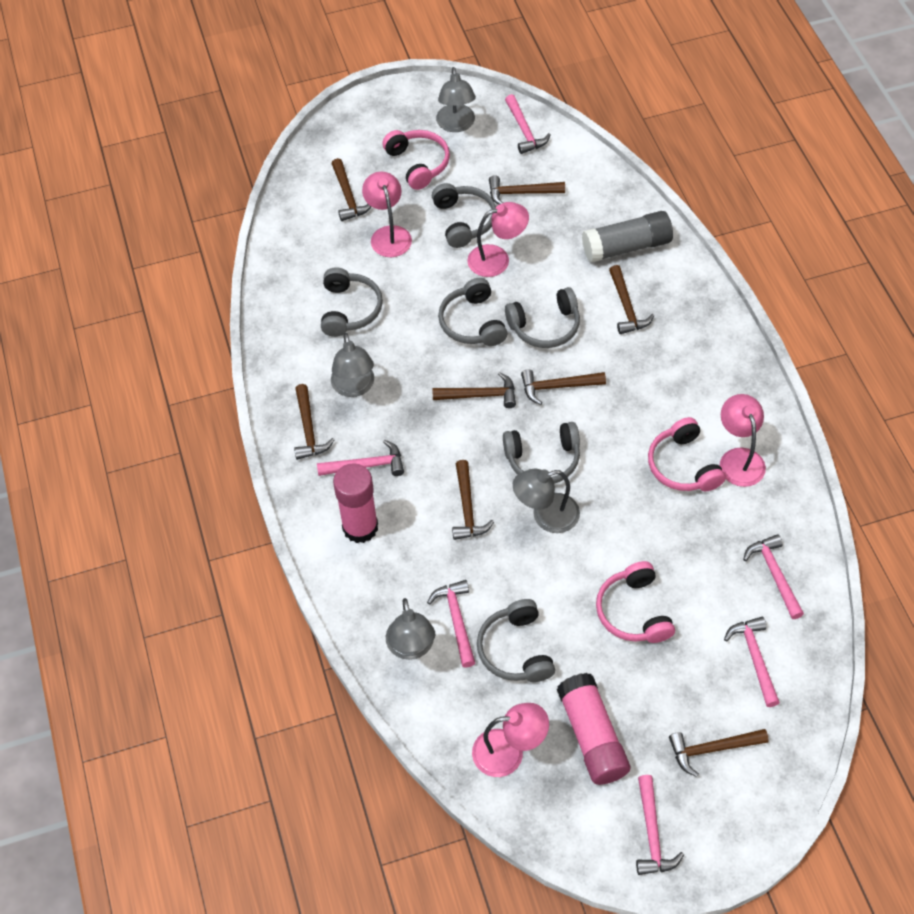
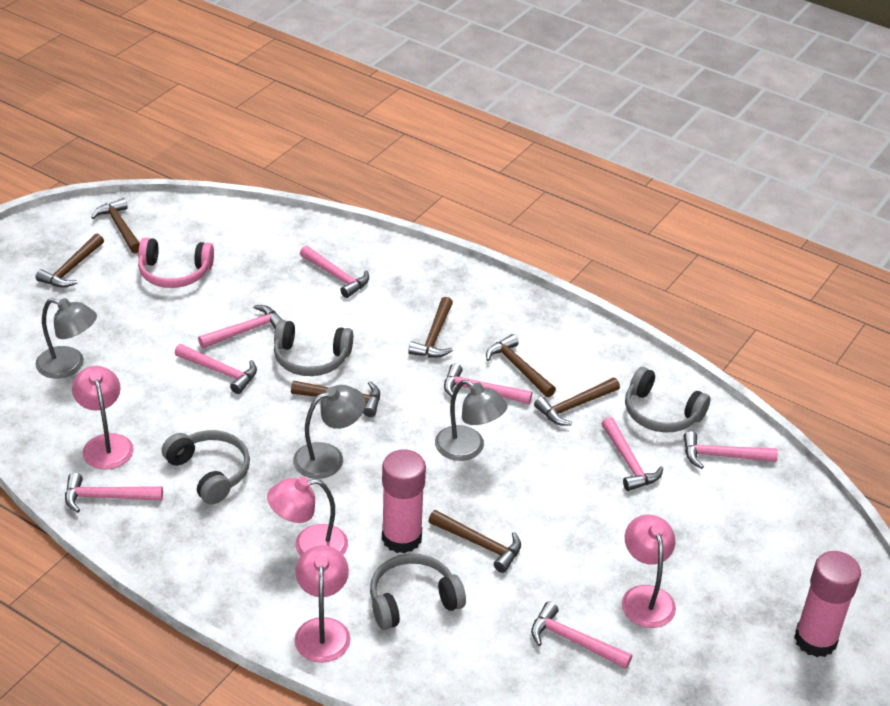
brown hammer: [294,384,334,460] [332,158,371,221] [432,372,516,408] [452,460,494,540] [489,175,565,205] [521,369,606,405] [609,265,654,334] [669,729,769,777] = 8 -> [36,234,104,288] [91,198,140,253] [291,381,380,417] [408,297,453,358] [429,510,521,573] [486,334,556,397] [534,378,620,426] = 7
grey glue stick: [582,211,673,262] = 1 -> none = 0
grey headphones: [321,267,383,337] [432,183,496,248] [438,278,507,346] [477,599,555,682] [503,422,580,483] [505,287,580,348] = 6 -> [162,430,250,504] [274,320,353,376] [370,554,466,630] [625,367,710,433] = 4
grey lamp: [331,333,374,397] [386,598,435,660] [436,67,476,132] [513,469,580,533] = 4 -> [35,298,97,379] [293,385,365,479] [435,380,508,461] = 3
pink hammer: [317,439,404,476] [427,580,475,668] [505,94,551,154] [636,775,684,875] [724,617,780,707] [743,534,804,619] = 6 -> [65,473,163,513] [175,344,257,394] [198,305,283,348] [300,246,369,298] [444,364,532,404] [531,602,632,669] [601,417,664,491] [684,431,778,469] = 8
pink headphones: [382,130,450,190] [596,561,675,643] [648,417,726,492] = 3 -> [138,238,214,288] = 1

